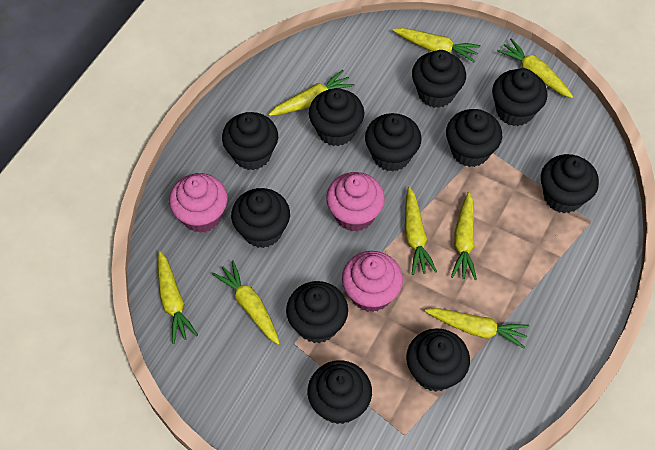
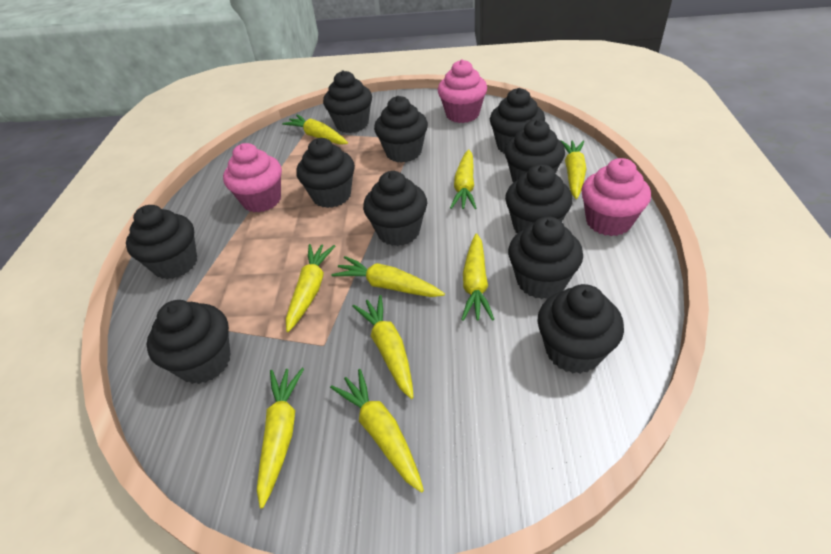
yellow carrot: [158,251,198,344] [212,260,280,345] [268,70,355,116] [393,28,481,63] [405,187,437,275] [425,308,529,348] [451,192,477,280] [497,38,573,98] = 8 -> [257,368,304,509] [282,115,348,145] [286,244,335,332] [330,369,424,493] [332,256,445,297] [352,295,414,399] [450,149,476,209] [461,233,494,321] [560,140,586,199] = 9

